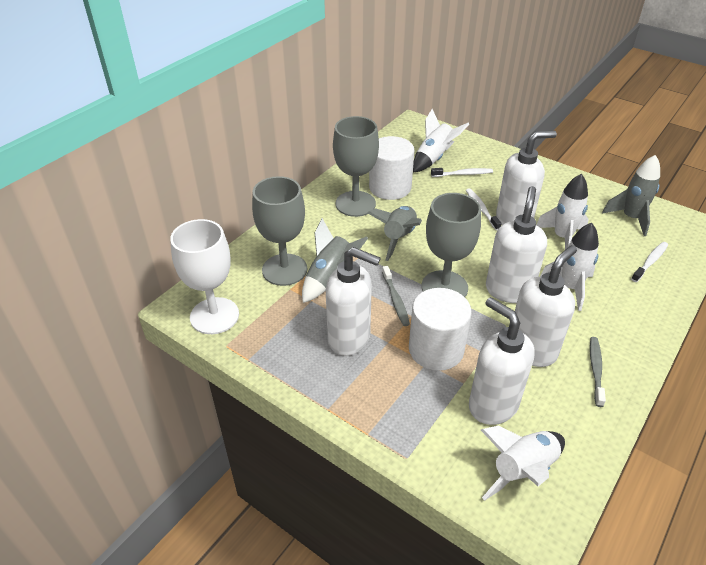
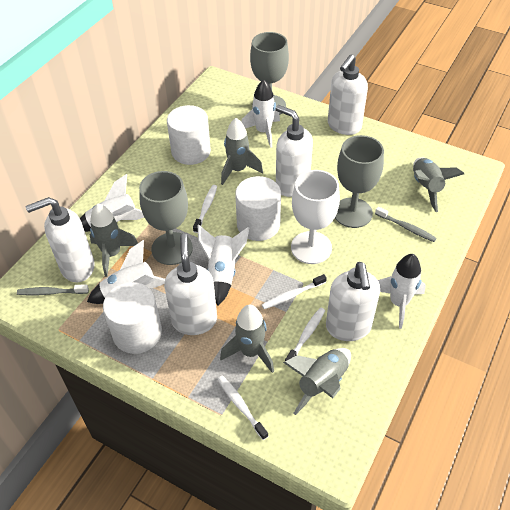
grey rocket: [302,218,368,303] [368,206,422,261] [602,155,660,236] = 3 -> [89,203,138,277] [220,305,274,373] [221,118,263,185] [283,348,351,415] [413,157,464,212] = 5
white cylinder: [369,136,414,200] [409,288,472,371] = 2 -> [103,282,162,354] [167,105,211,165] [235,176,281,241] = 3
white rocket: [413,109,469,172] [481,425,565,501] [536,174,589,250] [540,223,599,311] = 4 -> [80,174,144,232] [87,240,165,304] [198,224,249,306] [241,79,280,148] [378,254,426,329] = 5
white toothbrush: [431,168,493,177] [466,188,502,230] [631,242,668,282] = 3 -> [193,185,217,233] [217,375,268,440] [262,274,327,309] [285,307,325,361] = 4

